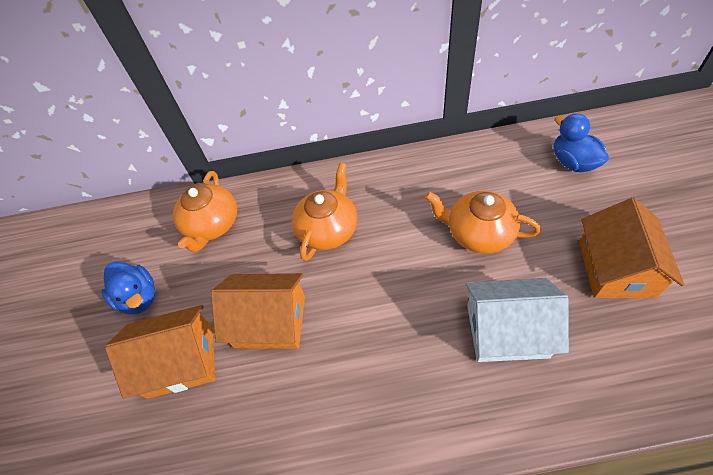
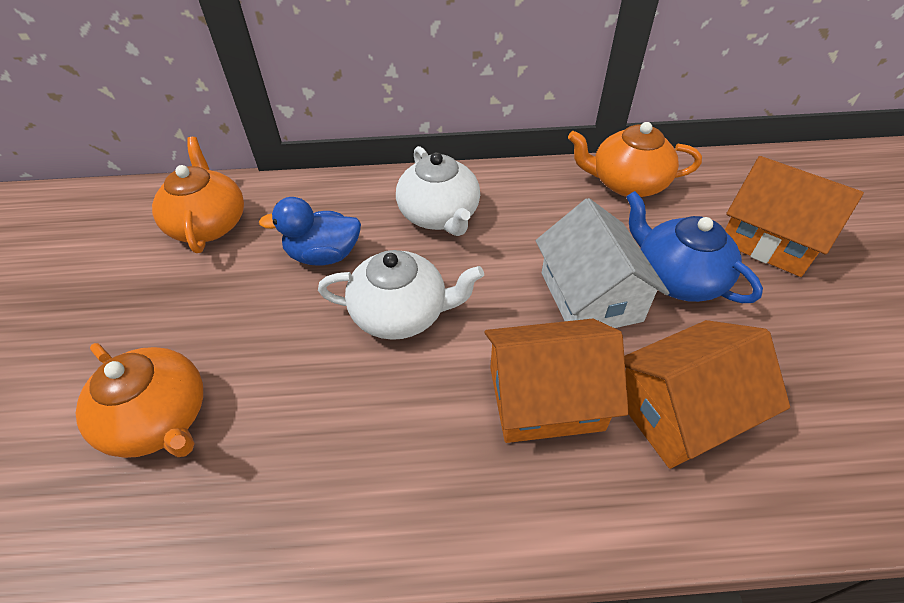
blue duck: [101,261,155,315] [554,113,609,172] = 2 -> [259,197,361,265] = 1
blue teapot: none = 0 -> [626,191,763,303] = 1
white teapot: none = 0 -> [318,250,484,340] [396,146,480,236] = 2

